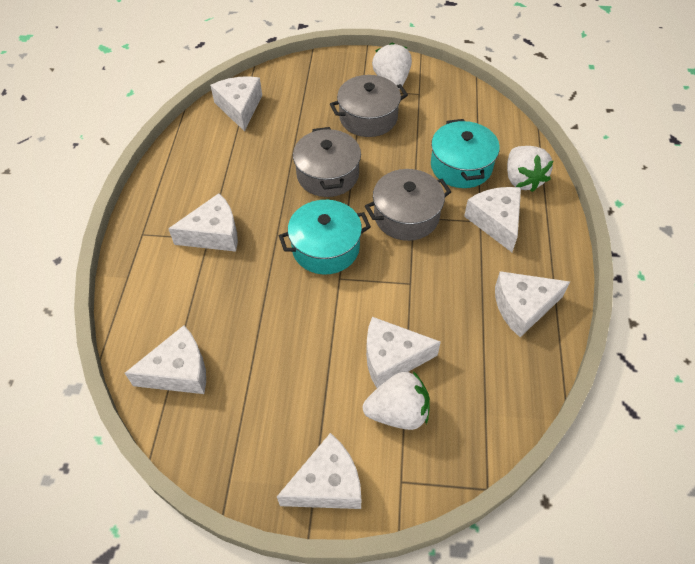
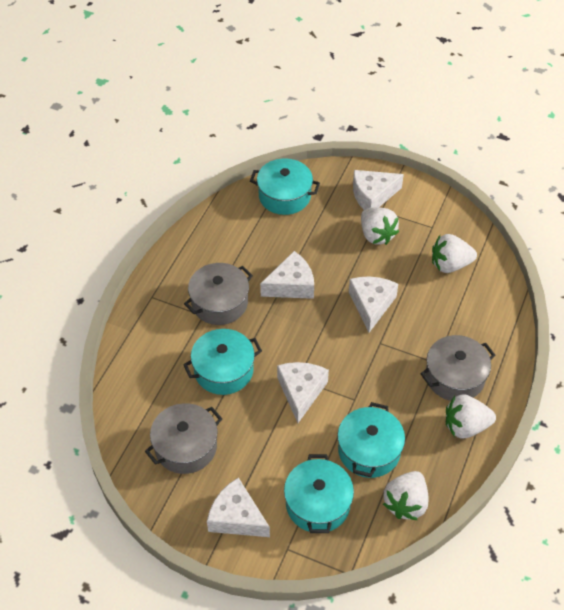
turquoise pot: [279,200,371,274] [431,119,500,188] = 2 -> [183,329,262,395] [250,158,320,215] [284,454,354,533] [338,402,405,478] = 4
white cheese: [125,325,206,394] [168,193,238,252] [210,76,262,131] [277,433,361,509] [366,317,441,388] [464,187,521,252] [495,271,570,337] = 7 -> [207,477,270,537] [260,251,314,299] [277,362,329,423] [349,276,398,333] [353,170,404,210] = 5
white strawberry: [363,371,430,430] [372,43,412,90] [507,146,553,192] = 3 -> [361,207,399,245] [383,471,429,520] [432,234,477,273] [446,394,496,438] = 4

